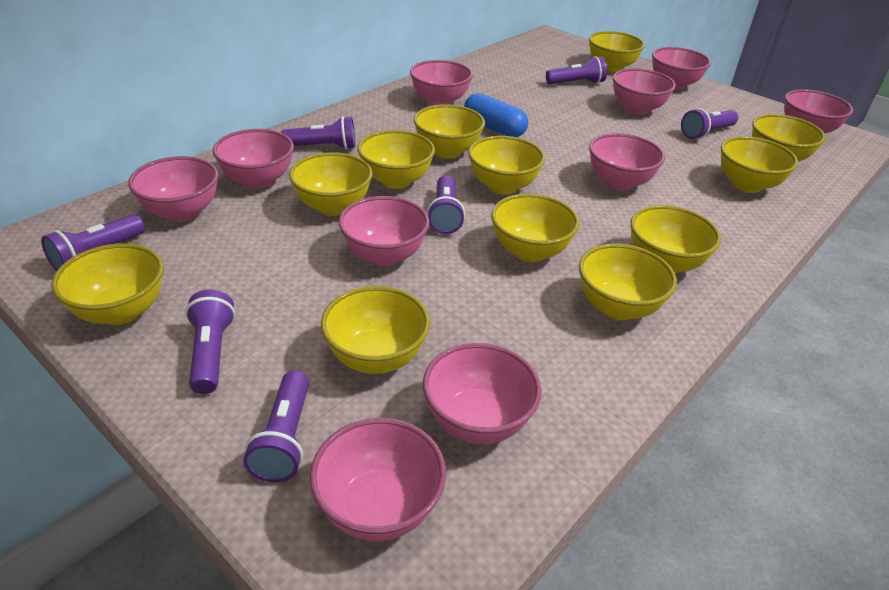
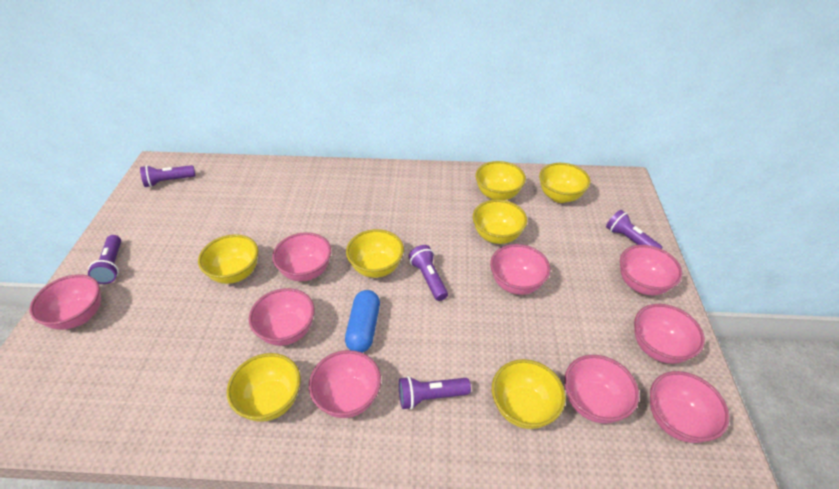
pink bowl: [128,156,218,222] [213,129,294,189] [310,418,446,541] [339,196,430,266] [410,60,473,105] [423,343,542,444] [589,133,665,191] [613,68,676,115] [652,47,711,90] [784,89,853,133] = 10 -> [29,274,101,330] [249,288,315,346] [272,232,331,281] [309,350,381,418] [490,244,550,295] [564,355,639,424] [620,245,682,295] [634,304,705,364] [650,371,730,443] = 9
purple flashlight: [41,214,145,271] [185,290,235,394] [243,371,309,482] [281,116,356,150] [427,175,465,234] [546,56,607,84] [681,108,738,139] = 7 -> [88,235,121,284] [140,165,195,187] [399,376,471,410] [408,245,448,301] [606,210,662,249] = 5
yellow bowl: [51,243,163,325] [289,152,373,216] [321,286,430,374] [358,130,435,189] [414,104,485,159] [468,136,545,195] [491,194,579,262] [579,244,677,320] [589,31,645,72] [631,205,721,274] [721,136,798,193] [752,114,826,161] = 12 -> [198,234,258,284] [227,353,301,422] [346,229,404,278] [473,200,527,244] [475,161,526,200] [492,359,566,429] [539,163,590,203] = 7

